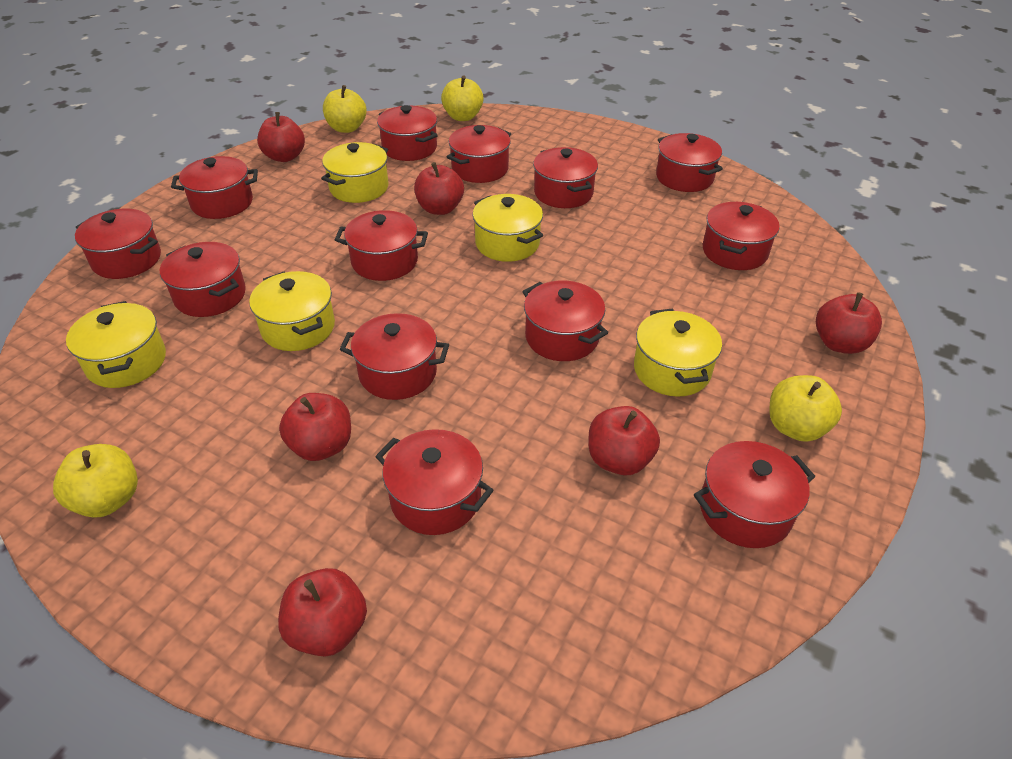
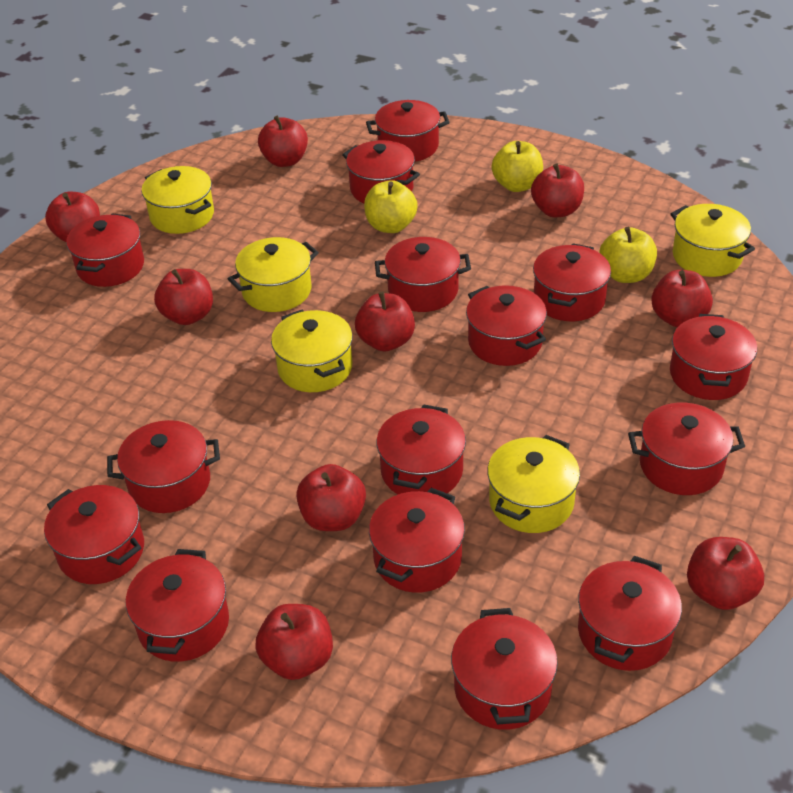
red apple: [257,112,305,162] [278,568,367,657] [279,393,351,461] [414,162,464,215] [588,406,660,475] [816,293,882,354] = 6 -> [45,192,100,242] [154,269,213,325] [255,604,333,680] [258,116,308,167] [296,464,366,531] [355,292,415,352] [531,163,584,217] [651,270,713,327] [687,537,764,610] = 9
red pot: [75,209,161,279] [160,242,246,317] [171,156,258,219] [335,210,428,281] [339,313,449,400] [375,429,494,535] [377,105,438,161] [447,125,511,183] [522,281,608,361] [533,147,598,208] [656,133,723,192] [694,441,815,548] [703,202,780,270] = 13 -> [44,485,144,584] [66,214,144,287] [107,420,220,513] [126,549,229,662] [342,140,420,203] [366,100,450,162] [369,488,465,593] [375,237,471,312] [377,404,466,495] [451,608,558,730] [466,285,547,366] [533,243,611,321] [578,556,682,671] [628,402,745,495] [670,314,757,400] = 15
yellow apple: [53,444,138,518] [323,85,366,133] [441,75,484,121] [769,375,842,442] = 4 -> [364,180,418,233] [491,141,543,192] [600,226,657,283] = 3

